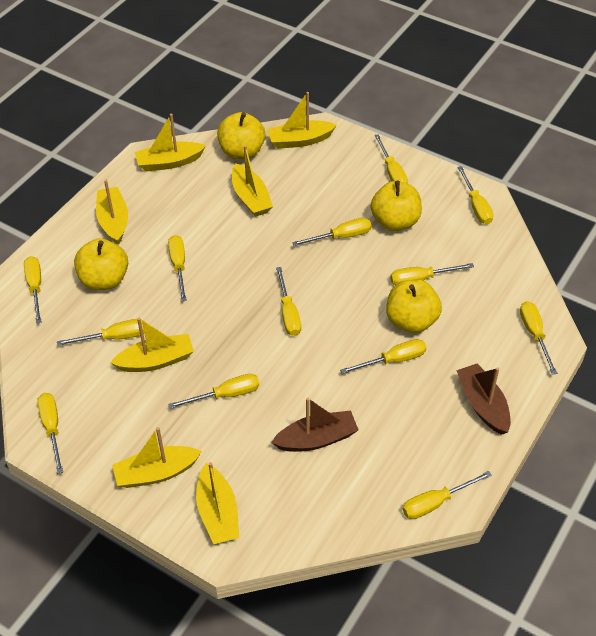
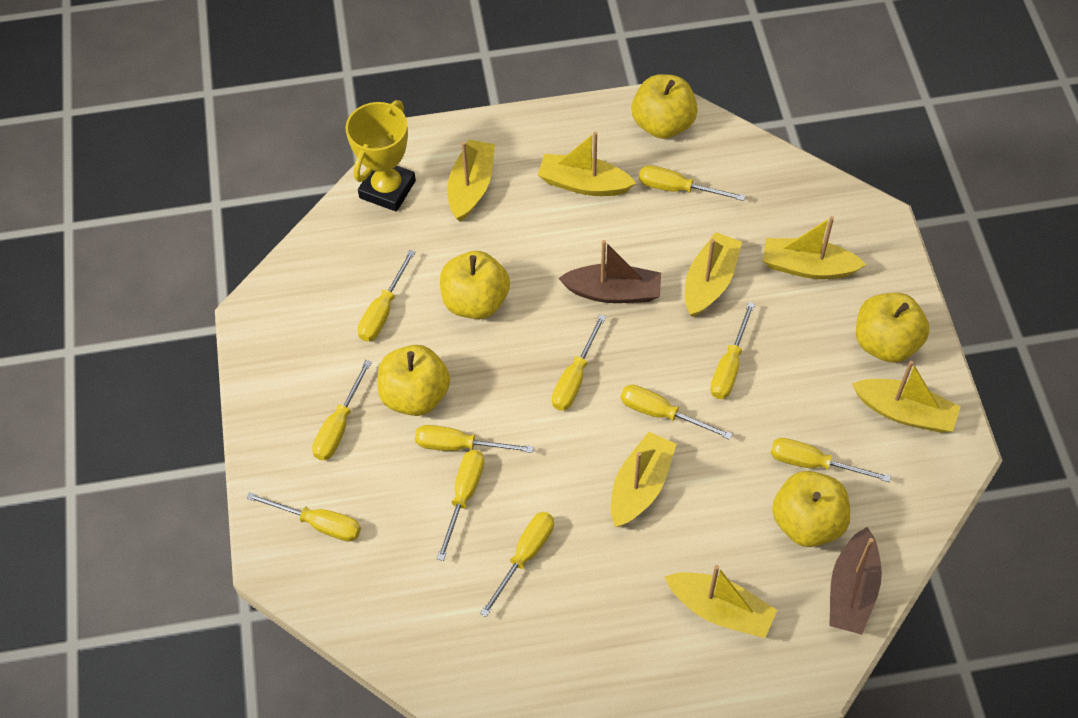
yellow apple: [74,238,128,290] [217,112,265,159] [371,181,422,231] [386,280,442,333] = 4 -> [377,345,450,416] [440,251,510,319] [631,74,698,139] [772,471,850,547] [856,293,930,363] = 5
yellow screwdriver: [24,256,42,324] [37,393,63,474] [57,319,144,346] [168,235,187,301] [168,374,259,409] [276,267,301,336] [292,218,372,246] [340,339,426,374] [374,134,408,183] [390,263,474,285] [403,471,492,519] [457,166,493,224] [520,301,557,375] = 13 -> [246,492,361,542] [312,360,372,461] [358,250,415,341] [415,425,534,453] [437,450,484,561] [480,512,554,617] [552,314,606,411] [621,385,733,440] [639,165,745,201] [710,302,755,399] [770,438,891,482] = 11
yellow trophy: none = 0 -> [345,100,416,212] = 1

